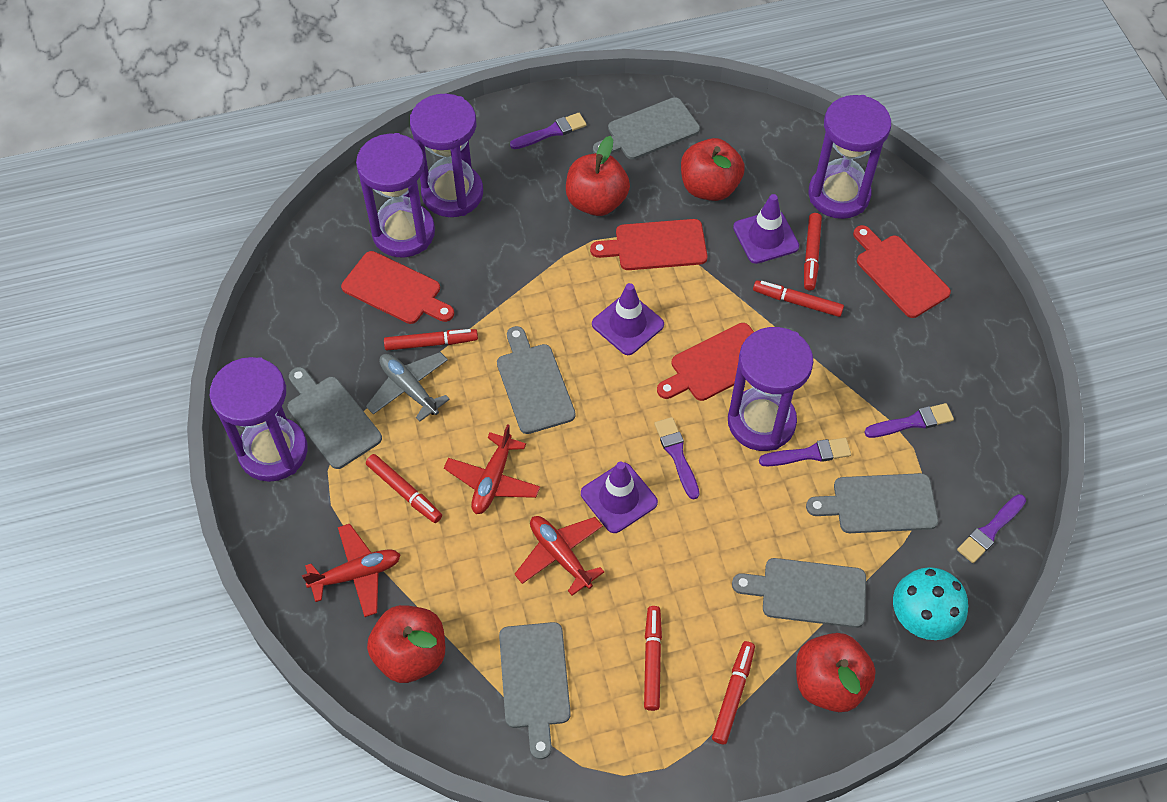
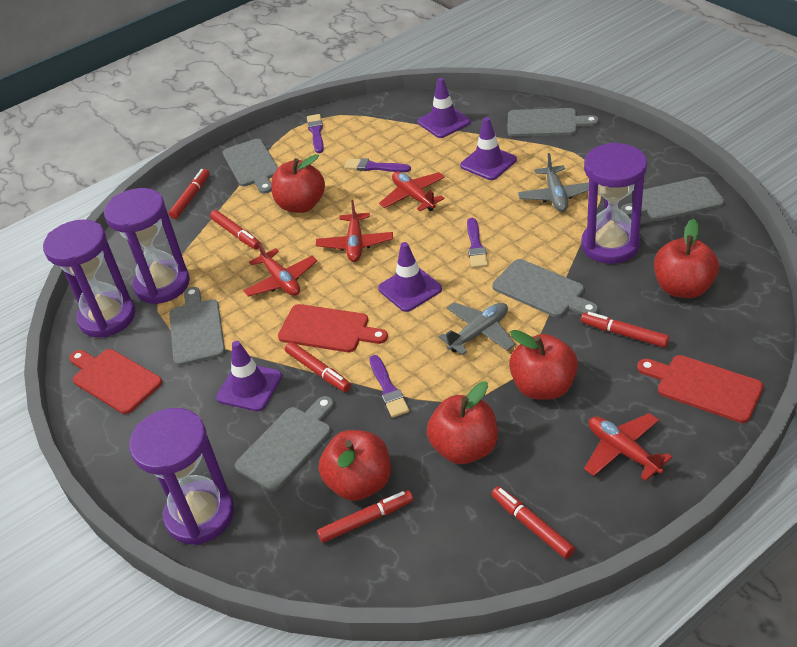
grey plane: [366,352,450,422] = 1 -> [439,302,515,355] [518,153,589,212] = 2
purple brush: [510,113,587,149] [654,417,699,500] [759,438,851,466] [864,403,954,438] [957,494,1026,563] = 5 -> [307,114,324,153] [344,158,411,172] [369,355,409,418] [467,218,488,268] = 4
purple hourglass: [209,357,308,482] [356,133,435,258] [410,94,483,217] [728,327,814,451] [808,95,891,219] = 5 -> [43,220,135,338] [104,188,190,304] [129,408,234,545] [581,142,647,264] = 4
purple traffic cone: [581,462,658,533] [592,283,664,355] [733,194,799,264] = 3 -> [216,341,282,411] [378,242,442,312] [418,78,471,138] [460,117,517,180] = 4
red apple: [367,605,445,683] [566,136,630,216] [681,138,745,201] [796,633,876,712] = 4 -> [271,154,325,213] [319,430,391,501] [427,381,498,464] [509,330,578,400] [654,219,719,298] = 5
red cutting board: [341,251,454,324] [590,219,707,270] [657,323,754,401] [853,225,951,318] = 4 -> [69,349,162,414] [278,304,388,352] [637,355,764,423] = 3
red plane: [302,524,401,617] [444,424,540,514] [515,516,604,596] = 3 -> [243,241,317,297] [316,200,393,262] [379,172,445,211] [584,413,672,481] = 4
turquoise mushroom: [893,567,968,640] = 1 -> none = 0

